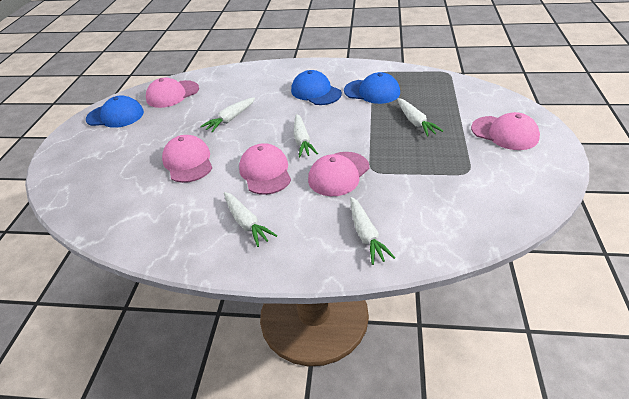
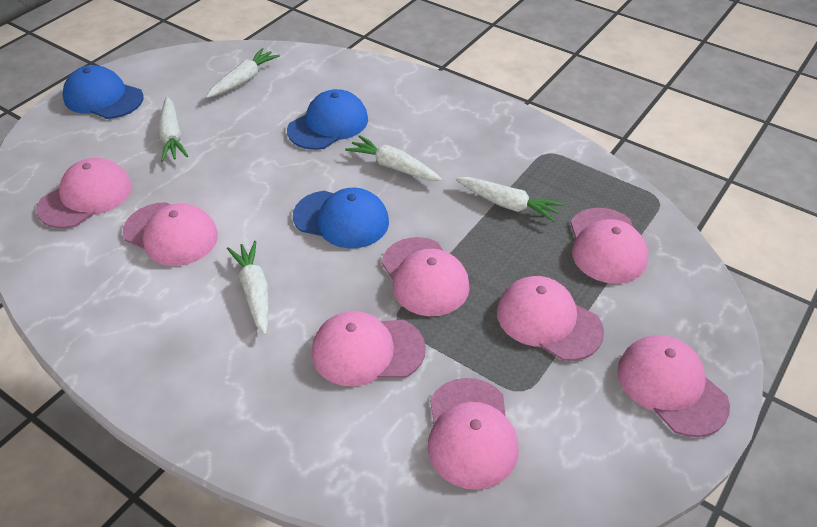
pink cap: [146,77,199,108] [162,135,212,183] [239,143,291,195] [308,152,369,196] [471,112,540,150] = 5 -> [36,158,132,228] [123,202,218,266] [312,311,426,386] [381,237,470,316] [428,378,519,490] [497,276,604,361] [571,208,648,284] [617,335,730,437] = 8

